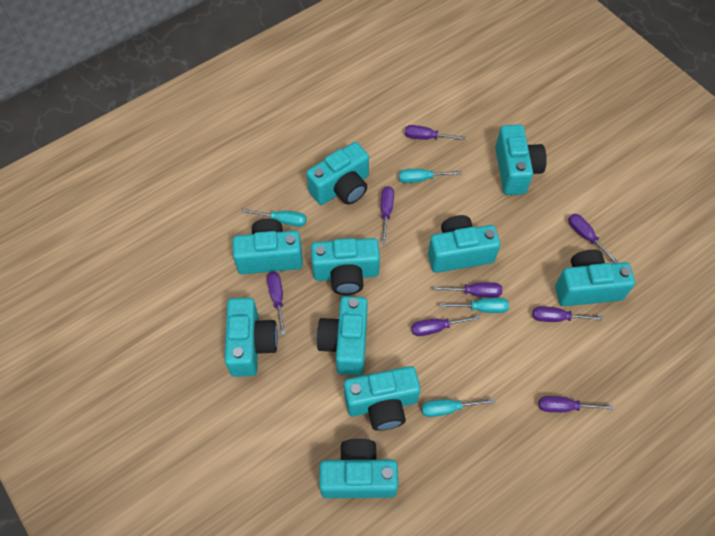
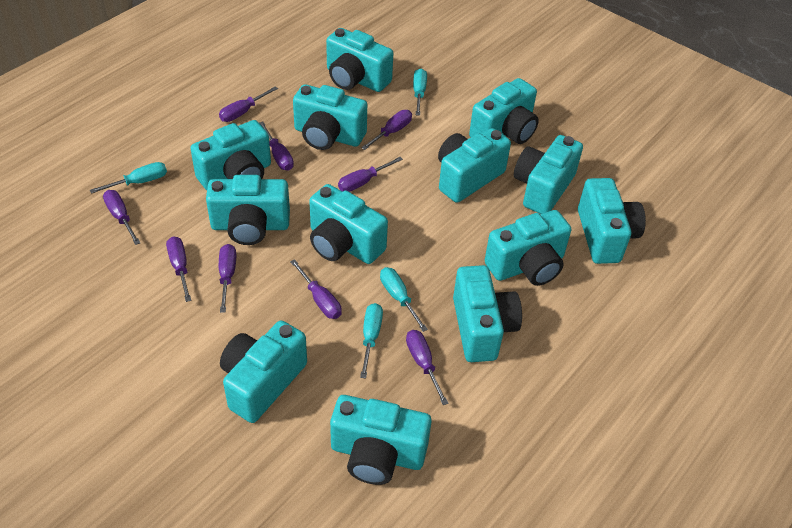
purple screwdriver: [267,272,286,335] [381,186,394,244] [405,125,466,140] [411,315,480,336] [434,282,502,297] [532,306,603,322] [538,396,613,412] [568,214,618,263] = 8 -> [103,190,140,245] [166,236,191,302] [219,86,278,122] [219,244,236,313] [259,122,294,171] [290,259,342,319] [338,157,403,192] [361,110,412,150] [406,330,448,405] = 9
turquoise camera: [225,298,278,377] [232,219,303,274] [306,142,369,205] [311,238,380,295] [317,296,368,375] [319,439,398,498] [344,366,420,431] [428,215,500,273] [495,125,547,195] [555,250,635,306] = 10 -> [190,120,271,190] [206,175,290,245] [220,321,307,423] [293,84,367,150] [309,184,388,264] [326,28,393,92] [330,395,432,485] [438,128,511,203] [453,265,522,362] [469,78,539,144] [485,210,571,286] [514,135,583,214] [578,178,646,264] = 13

